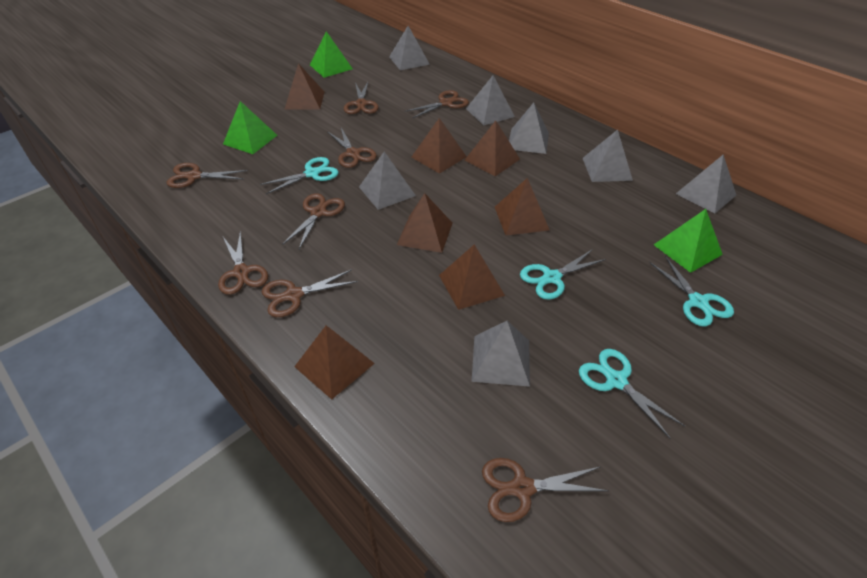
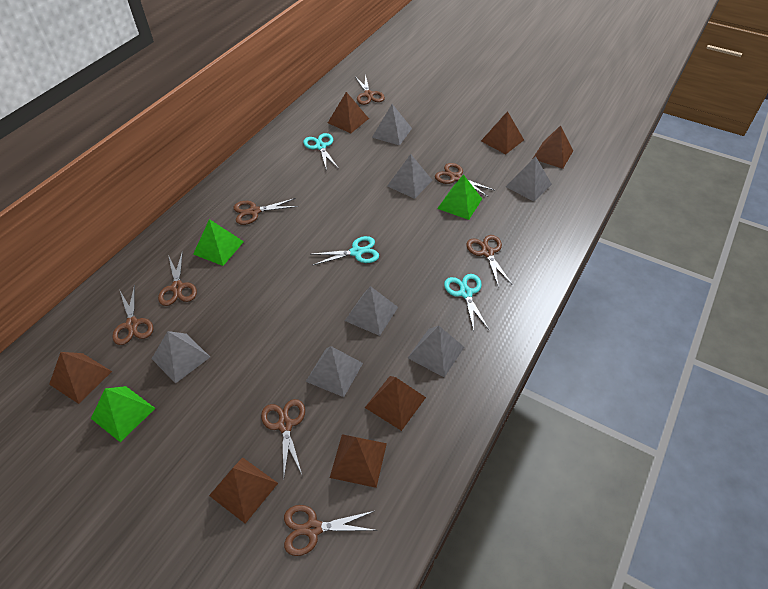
turquoise scissors: [260,157,339,194] [520,249,606,300] [579,349,685,439] [649,256,734,327] = 4 -> [303,133,339,171] [313,236,379,265] [444,274,489,331] = 3

